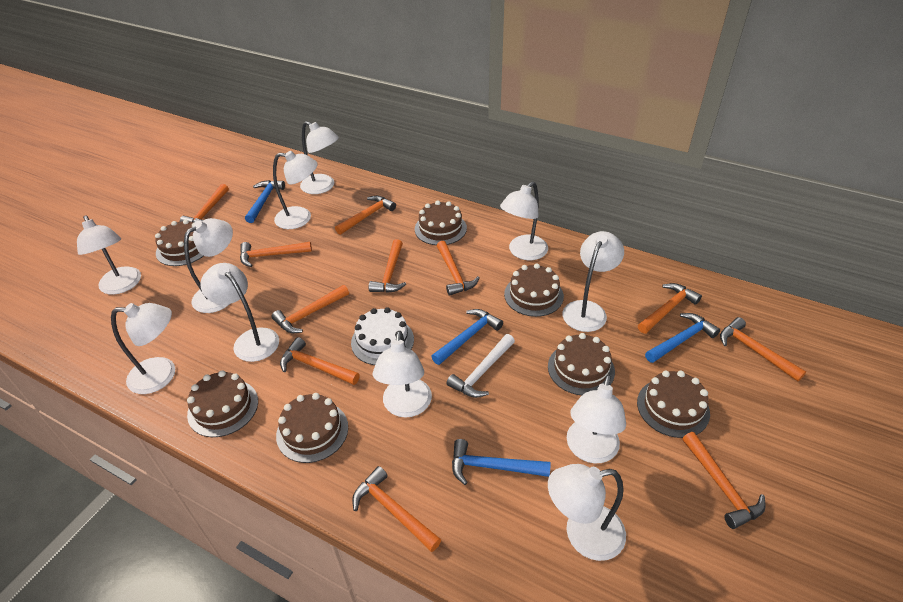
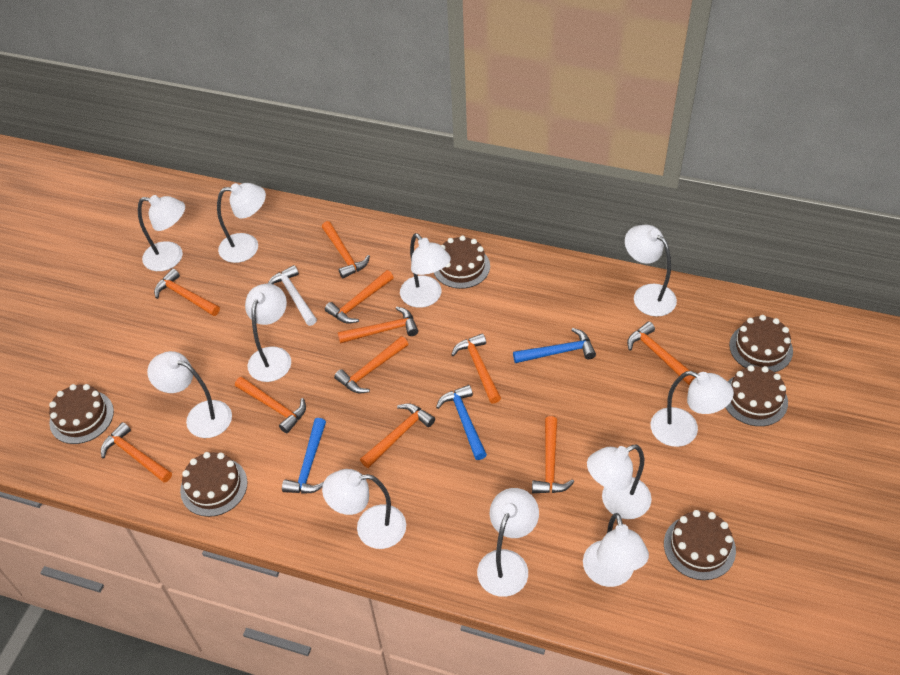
blue hammer: [245,180,285,223] [431,309,503,365] [452,439,550,485] [645,313,720,363] = 4 -> [282,418,326,493] [436,385,487,460] [513,328,596,363] = 3
brown cake: [155,220,203,266] [187,370,258,437] [276,393,348,463] [415,201,467,245] [504,263,564,317] [548,333,615,395] [637,370,710,438] = 7 -> [49,384,114,444] [180,452,247,517] [434,236,490,289] [664,510,736,580] [725,365,788,426] [729,315,793,372] = 6
white cake: [351,307,414,365] = 1 -> none = 0

